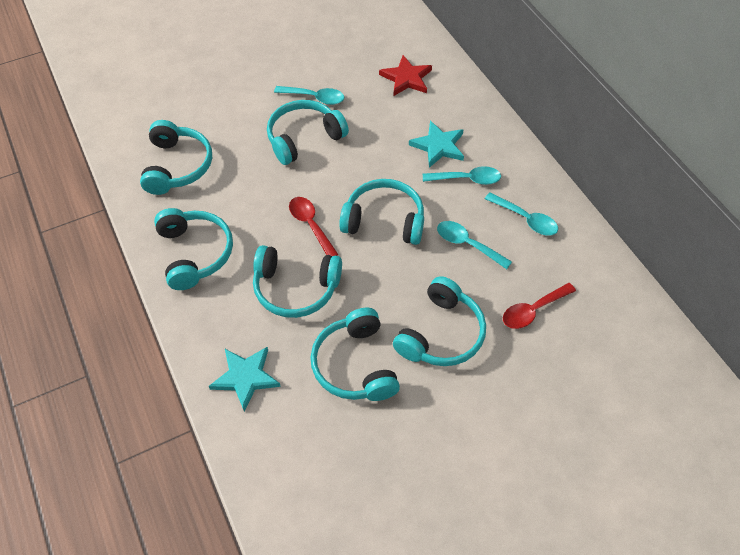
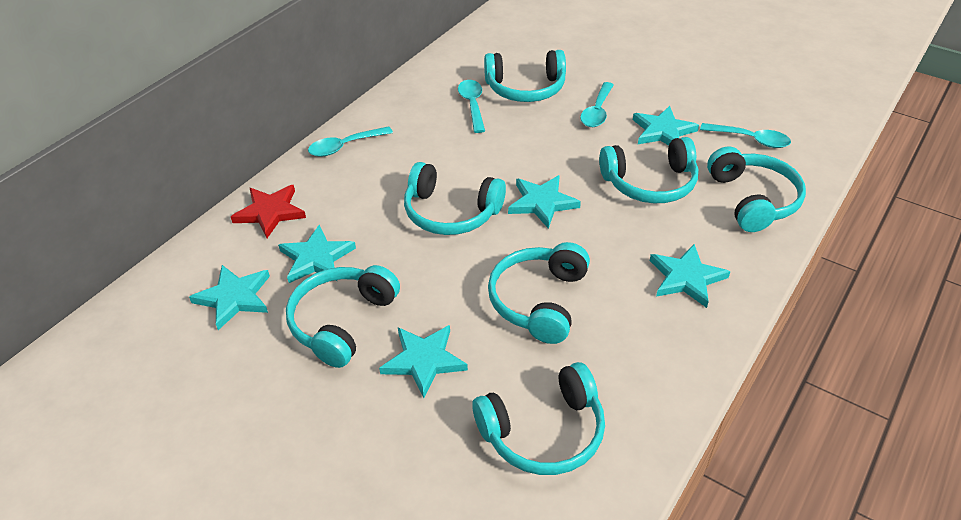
red spoon: [289,197,338,256] [503,283,576,329] = 2 -> none = 0
turquoise star: [209,347,281,412] [409,121,464,168] = 2 -> [189,265,270,330] [278,225,356,283] [379,325,468,398] [508,175,581,229] [633,106,699,146] [650,244,730,308] = 6

